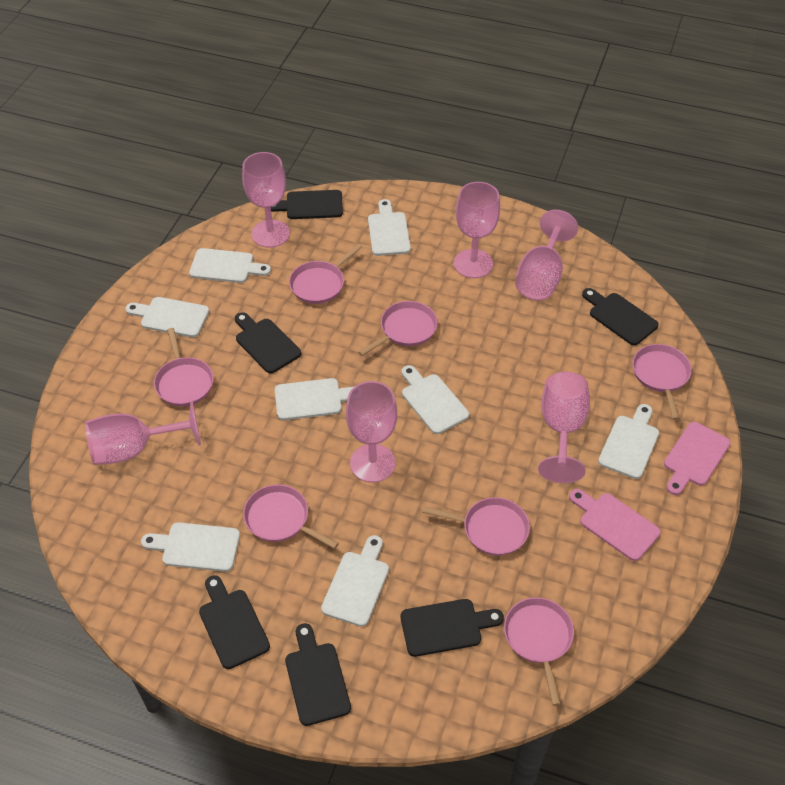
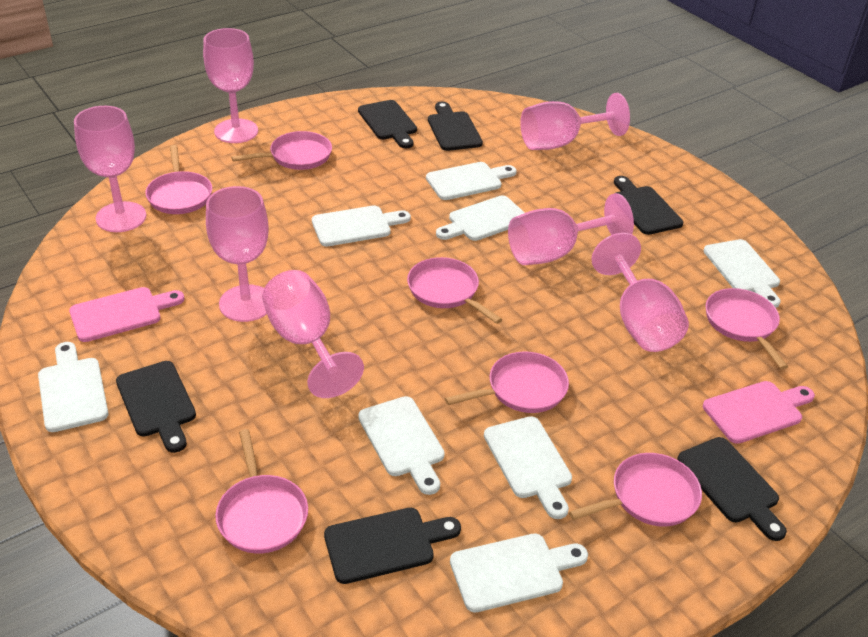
pink goblet: [85,401,201,465] [242,152,290,248] [346,381,397,483] [454,182,500,278] [515,210,578,300] [538,372,590,483] = 6 -> [74,106,146,232] [203,28,258,143] [206,186,269,322] [262,270,364,398] [508,193,634,265] [520,93,630,150] [591,233,689,352] = 7

